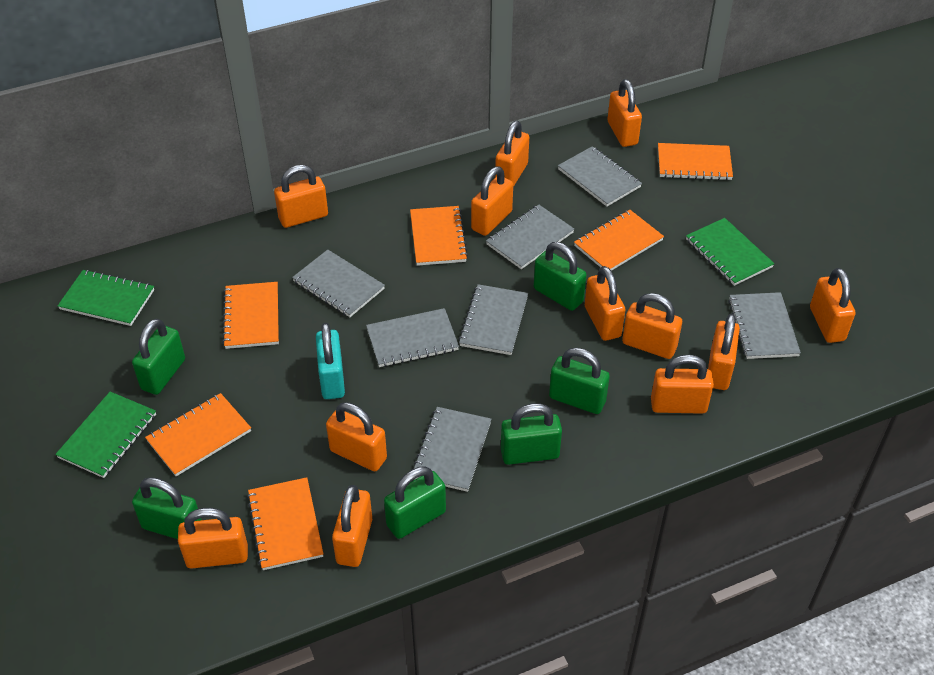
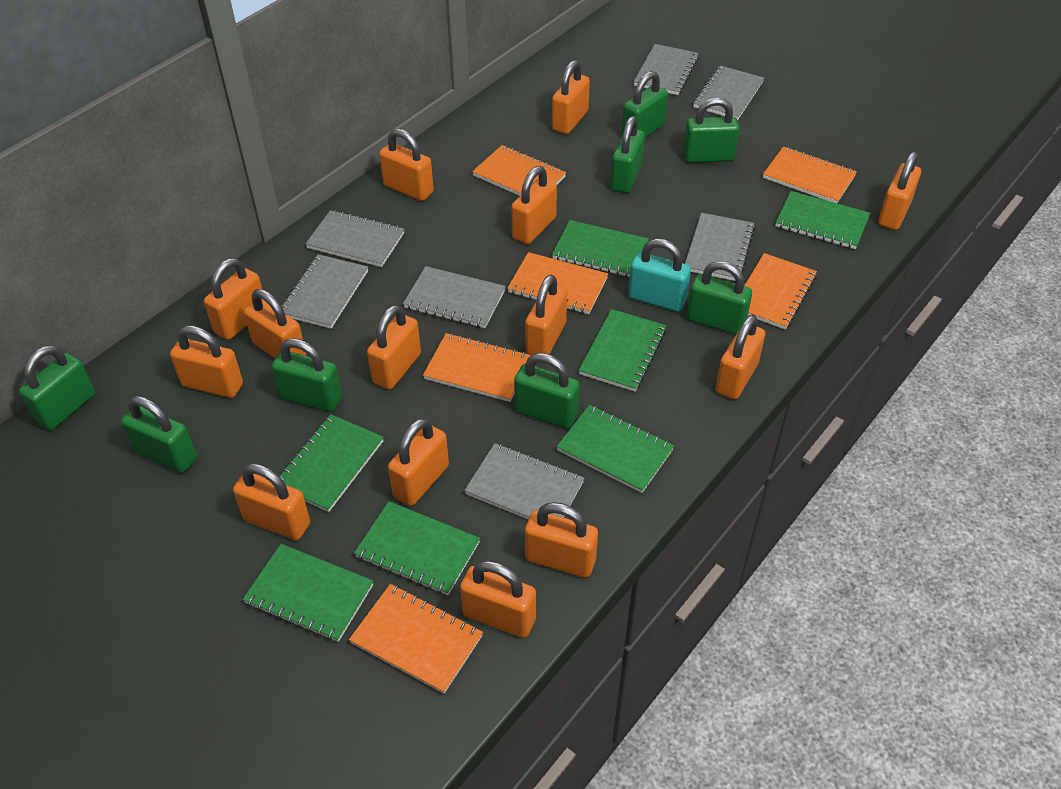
green notebook: [55,392,156,478] [58,270,154,326] [686,218,775,286] = 3 -> [243,544,374,642] [280,414,384,512] [354,501,480,595] [552,220,649,277] [556,405,674,493] [579,309,666,392] [775,191,870,249] = 7
green padlock: [132,318,185,395] [132,477,201,539] [384,466,446,539] [501,403,562,465] [534,242,586,311] [549,348,610,414] = 6 -> [19,345,95,430] [121,396,197,473] [272,338,342,412] [514,353,580,428] [610,116,645,193] [622,71,668,138] [683,98,740,163] [687,261,752,335] = 8
orange padlock: [178,508,248,569] [274,165,328,228] [326,402,387,471] [332,485,372,567] [471,166,513,236] [495,121,529,187] [585,266,625,341] [608,79,642,147] [622,293,682,359] [651,355,714,414] [708,314,740,390] [810,268,856,343] = 12 -> [170,325,243,398] [204,258,262,340] [233,463,310,540] [244,289,306,358] [367,305,421,390] [379,129,434,201] [388,418,449,506] [460,560,536,638] [511,166,557,244] [525,275,567,355] [525,502,598,578] [552,60,590,134] [715,314,765,400] [878,152,921,230] = 14

